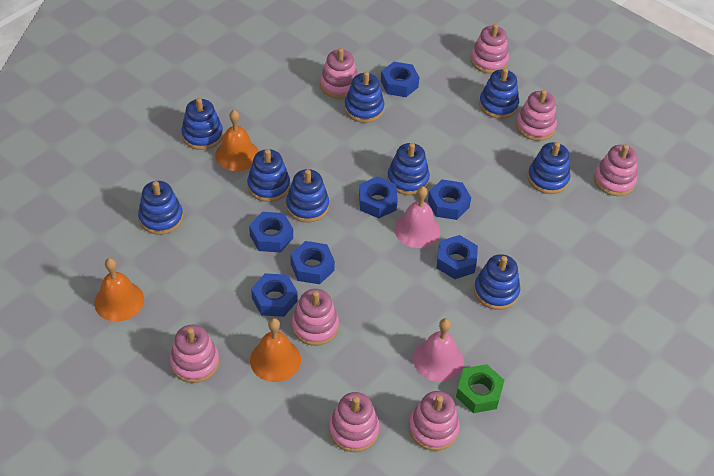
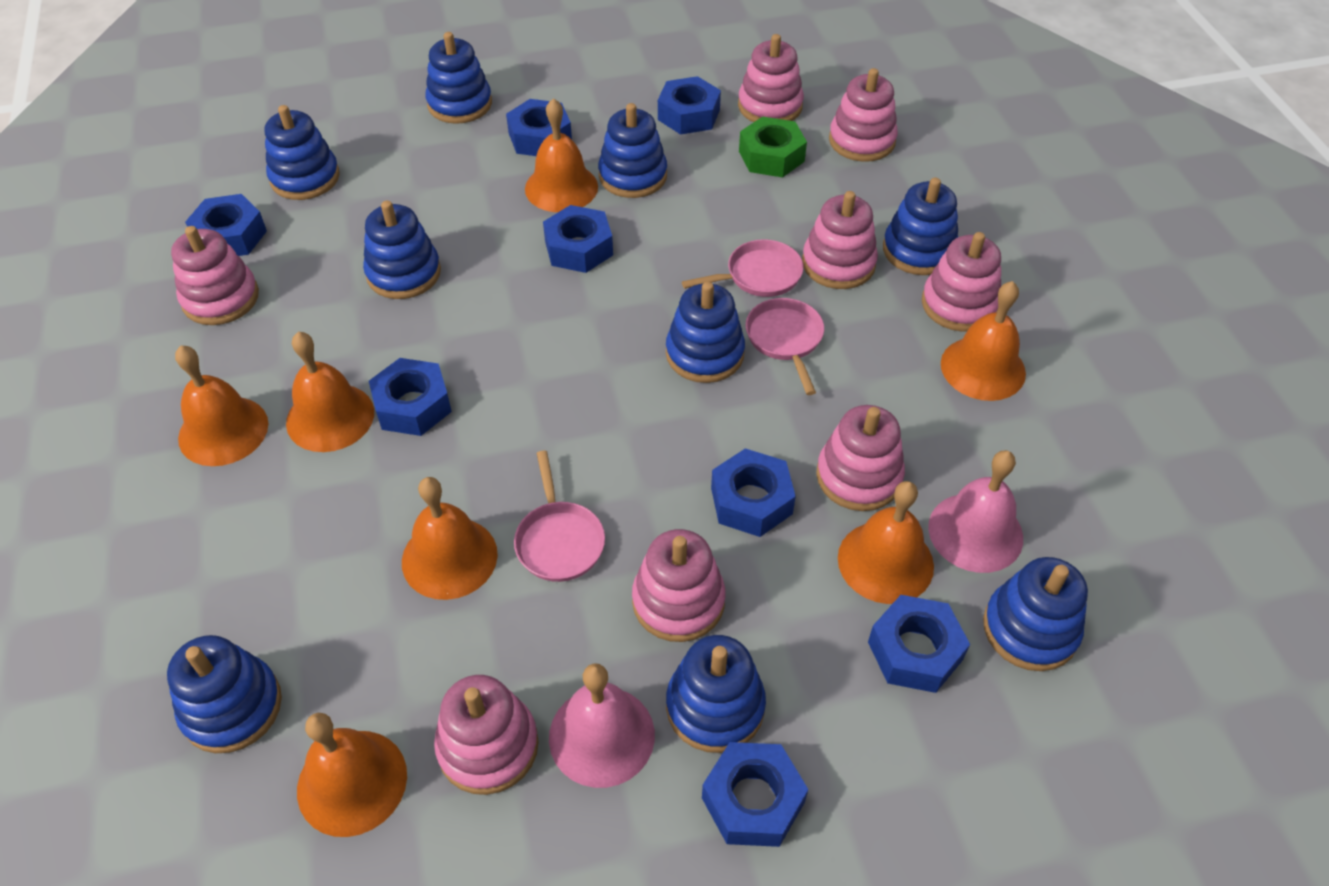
blue nut: [249,212,293,253] [251,273,297,317] [290,241,335,284] [359,176,398,218] [381,62,419,97] [428,179,471,220] [436,235,478,279] = 7 -> [185,194,267,256] [369,358,452,436] [506,99,572,156] [543,205,613,273] [658,76,721,135] [702,742,808,847] [711,448,796,537] [868,595,970,693] = 8
orange bell: [94,258,144,322] [215,110,259,171] [250,318,301,382] = 3 -> [175,346,268,466] [286,332,374,452] [297,713,407,837] [402,477,498,600] [525,98,598,212] [838,481,934,604] [941,281,1026,401] = 7
pink pan: none = 0 -> [514,450,605,582] [682,239,804,297] [746,298,824,395] = 3

